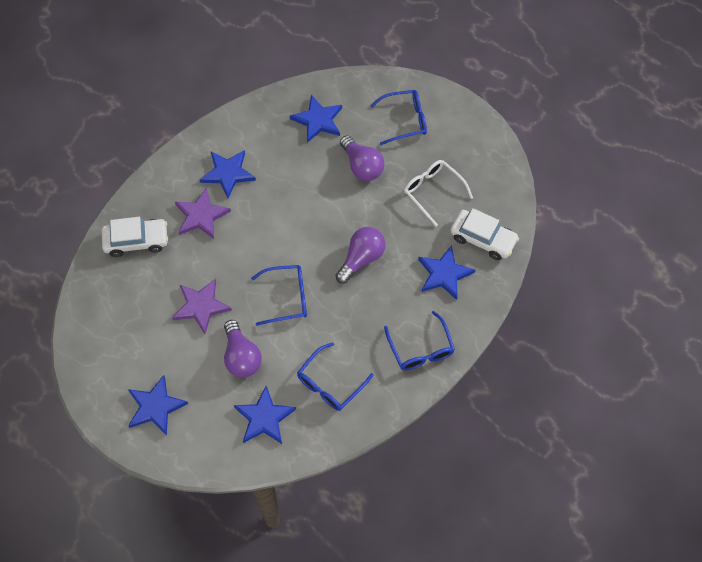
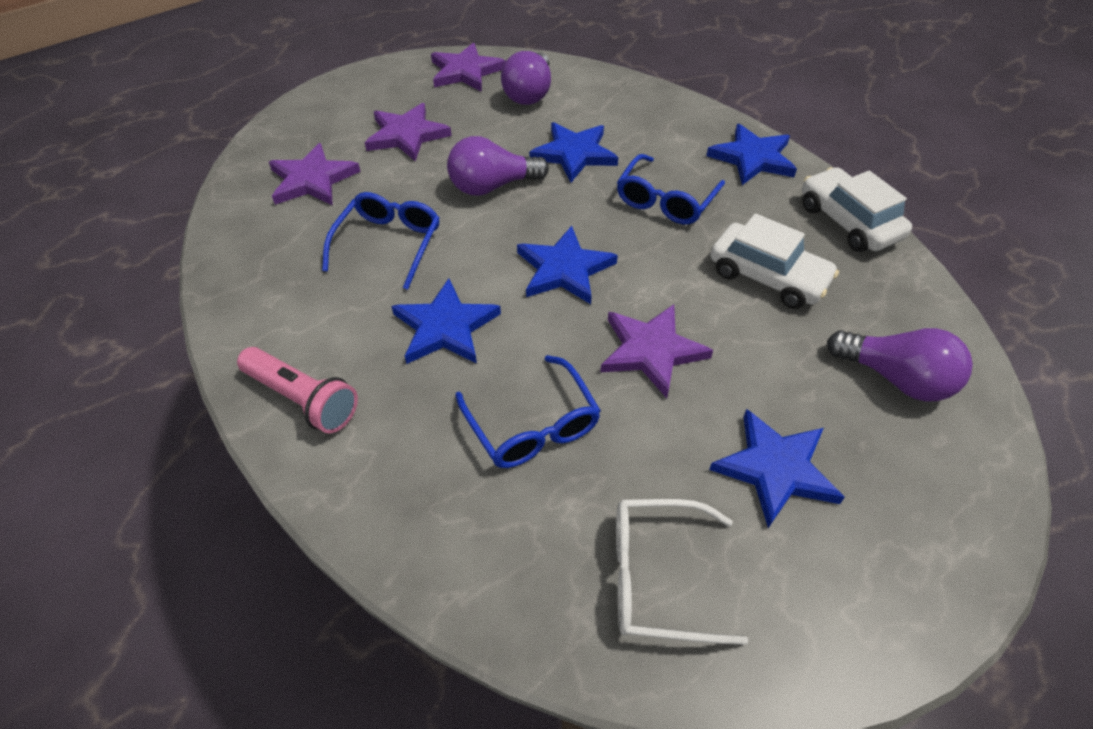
blue glasses: [251,265,307,326] [297,342,373,411] [370,90,427,145] [384,311,455,370] = 4 -> [322,192,440,290] [455,355,601,468] [617,154,725,224] = 3
pink flashlight: none = 0 -> [237,347,358,433] = 1
purple star: [172,279,232,334] [175,188,231,239] = 2 -> [269,143,361,206] [365,103,452,161] [431,43,506,92] [600,304,713,398] = 4

